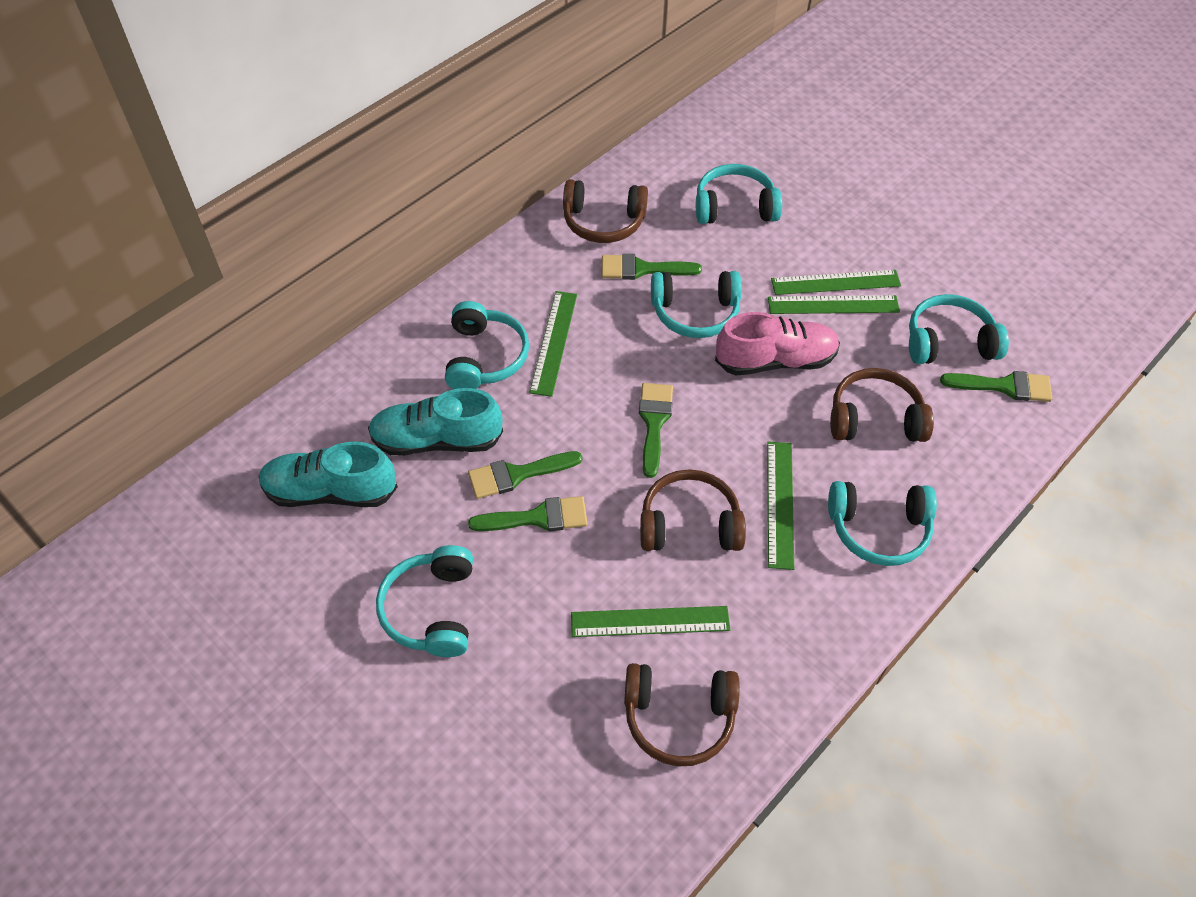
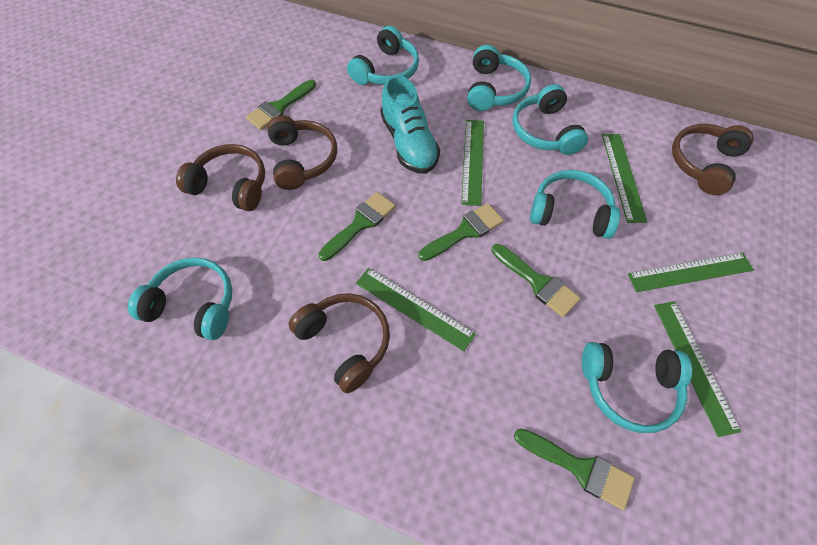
pink shoe: [715,312,840,375] = 1 -> none = 0
turquoise shoe: [259,442,398,507] [368,388,503,456] = 2 -> [380,75,440,174] = 1

